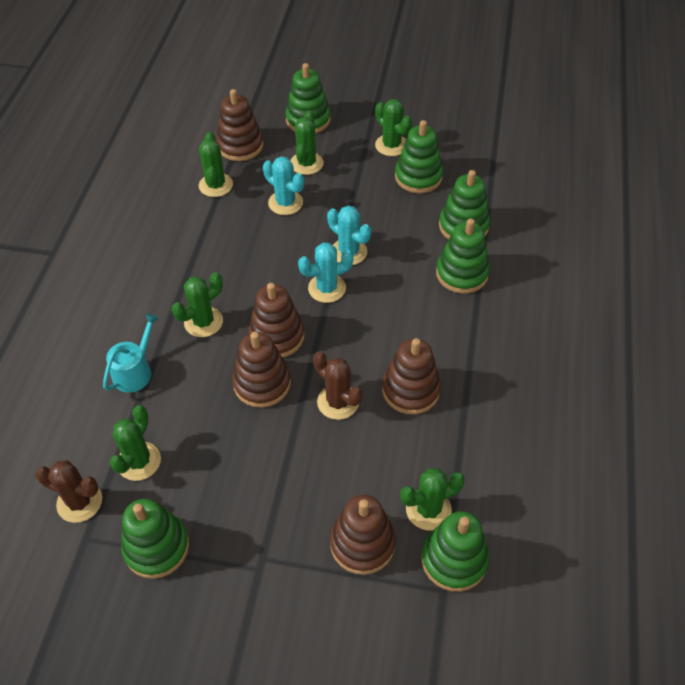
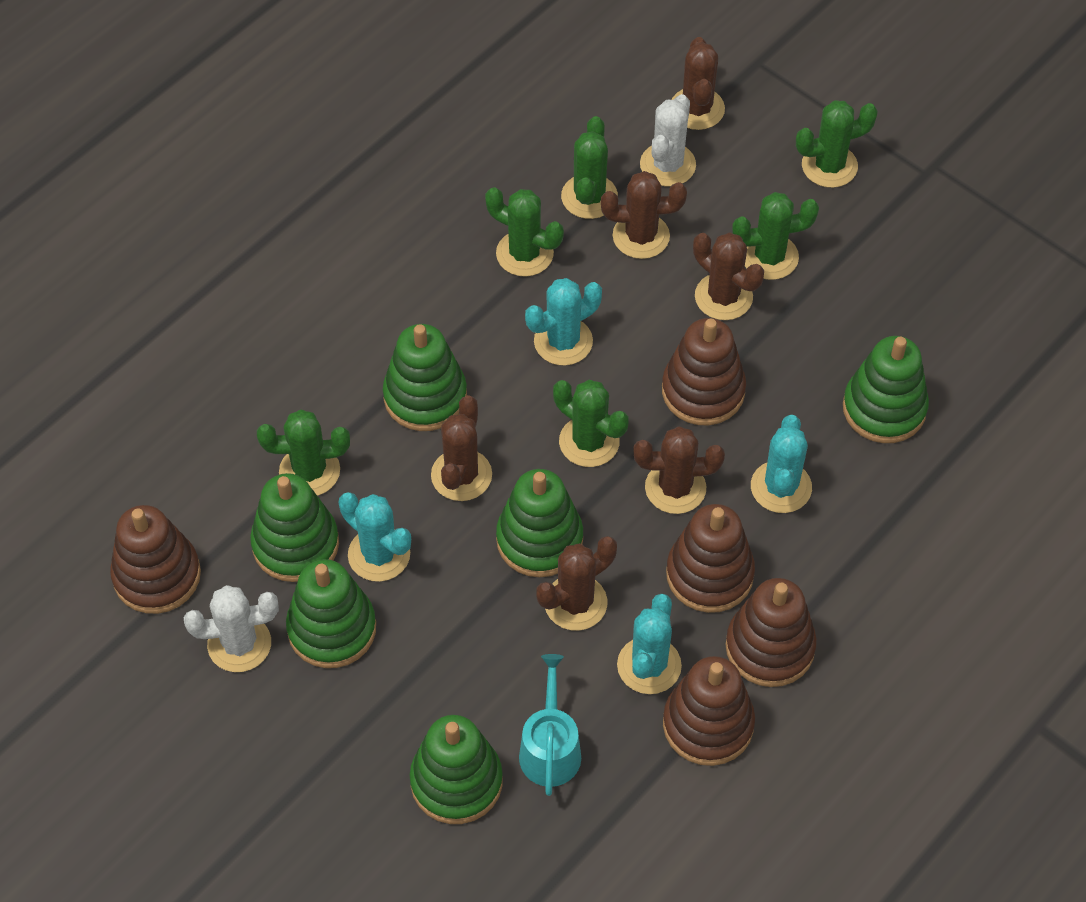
brown cactus: [35,460,102,523] [313,351,362,420] = 2 -> [431,395,492,501] [537,536,617,631] [601,171,687,259] [633,426,725,514] [672,37,725,130] [693,232,764,320] = 6
turquoise cactus: [263,156,304,215] [298,243,353,303] [327,205,371,265] = 3 -> [338,492,411,582] [525,278,602,366] [617,594,682,694] [751,415,812,513] = 4
white cactus: none = 0 -> [184,585,279,672] [640,94,696,187] = 2

